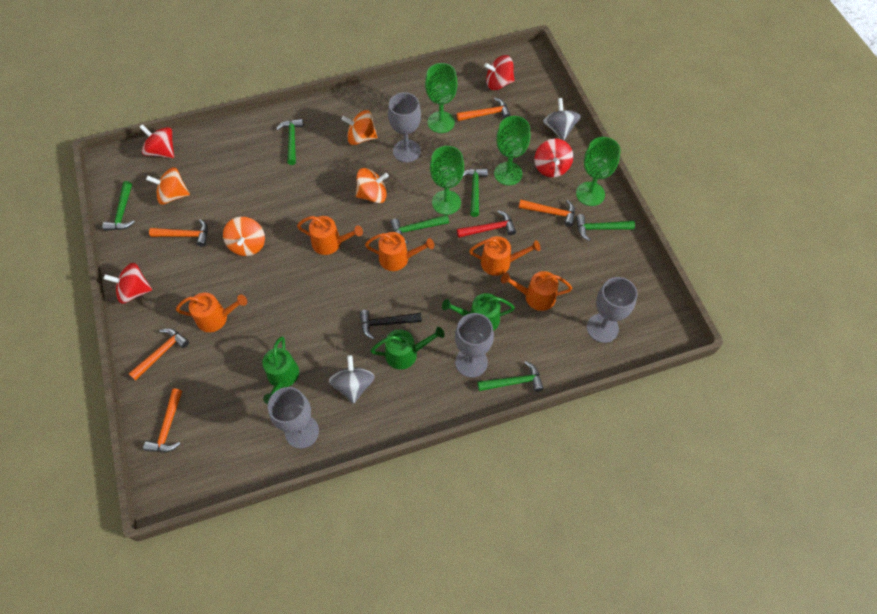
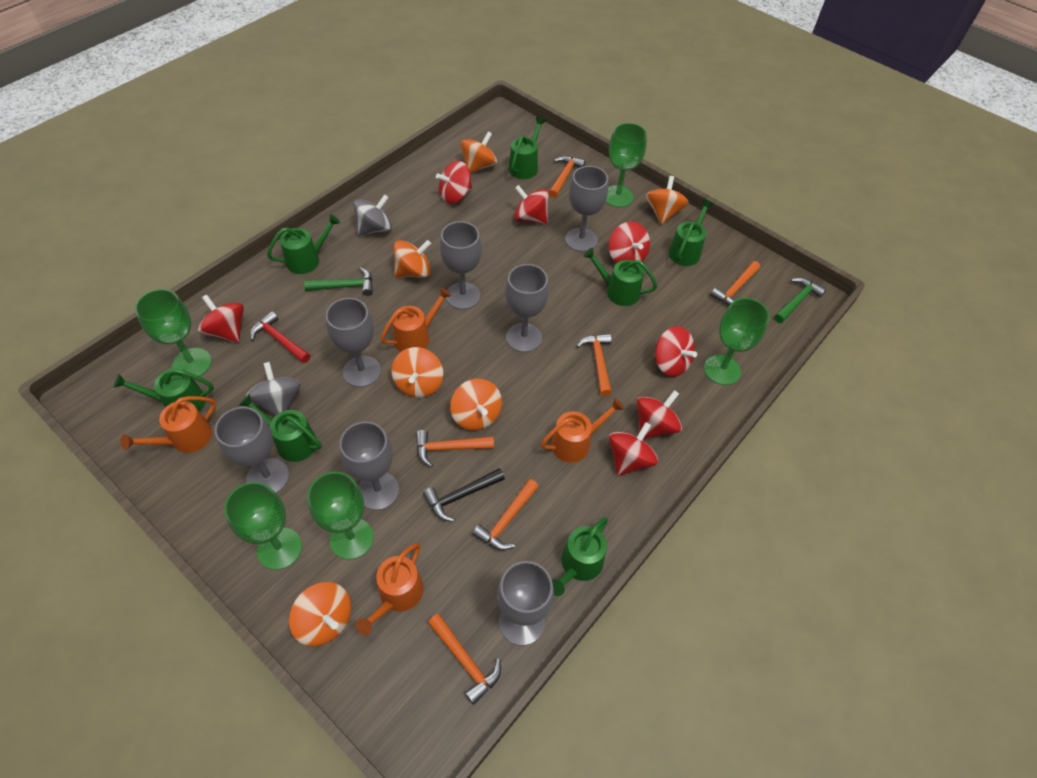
green goblet: [425,63,457,133] [430,146,464,215] [494,116,530,185] [576,137,621,206] = 4 -> [135,289,212,376] [224,482,302,570] [307,472,374,560] [606,123,647,207] [704,298,770,385] = 5
green hammer: [103,181,134,231] [276,119,304,165] [390,215,449,244] [463,169,488,217] [478,361,544,392] [576,214,635,241] = 6 -> [304,267,373,296] [774,278,826,323] = 2
green watering can: [262,337,299,404] [370,327,445,370] [442,293,515,331] = 3 -> [114,368,214,412] [239,394,322,462] [267,214,340,274] [509,117,546,179] [552,517,608,596] [583,248,658,306] [668,199,714,266] = 7
grey goblet: [268,387,319,449] [388,92,421,162] [455,313,494,378] [587,277,638,343] = 4 -> [215,407,289,493] [326,298,381,387] [340,421,399,510] [440,221,482,309] [497,561,554,646] [505,264,549,352] [565,166,608,252] = 7
orange hammer: [128,328,189,381] [144,389,182,453] [149,219,208,247] [457,98,511,121] [519,200,575,227] = 5 -> [416,430,494,467] [428,614,501,705] [472,479,539,551] [549,156,585,198] [576,334,612,396] [710,261,760,306] = 6
orange spinning top: [146,167,190,205] [223,217,265,256] [342,110,377,145] [356,168,389,203] = 4 -> [289,582,351,646] [391,347,443,398] [394,240,431,278] [450,379,502,431] [461,132,497,173] [645,176,689,224] = 6
orange watering can: [176,293,247,332] [297,216,363,255] [365,232,434,271] [469,236,541,276] [501,271,572,311] = 5 -> [121,396,216,453] [356,543,424,635] [381,287,452,352] [541,398,624,463] = 4
red spinning top: [103,263,152,304] [139,124,174,158] [484,55,515,90] [535,138,573,177] = 4 -> [198,294,244,343] [436,161,472,204] [514,185,549,225] [609,222,650,263] [609,422,658,476] [637,390,682,439] [655,326,697,377] = 7

